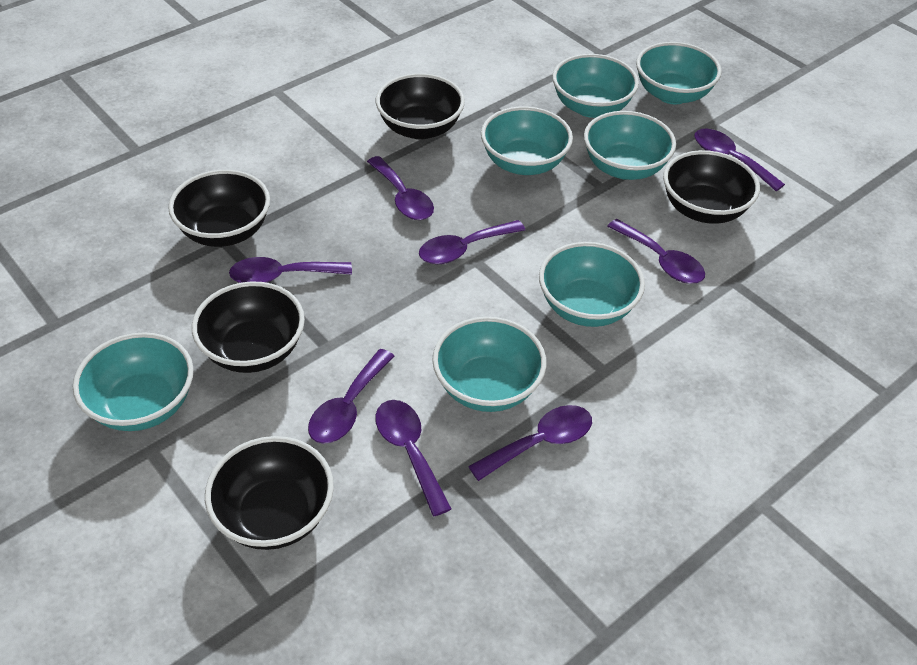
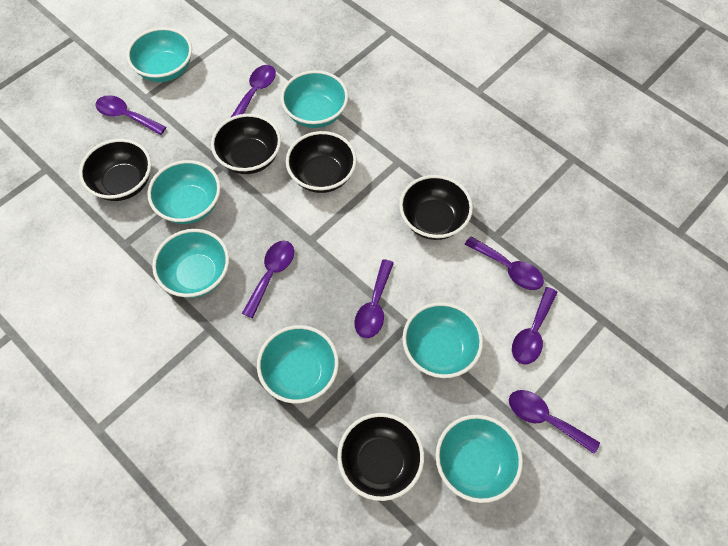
purple spoon: [229,257,352,283] [308,349,394,444] [367,156,434,220] [375,400,451,516] [419,220,525,264] [468,405,592,481] [607,219,705,284] [694,129,785,191] = 8 -> [96,95,166,135] [230,65,276,118] [242,240,294,318] [354,259,394,338] [464,236,544,290] [509,390,600,454] [512,287,558,365] = 7

